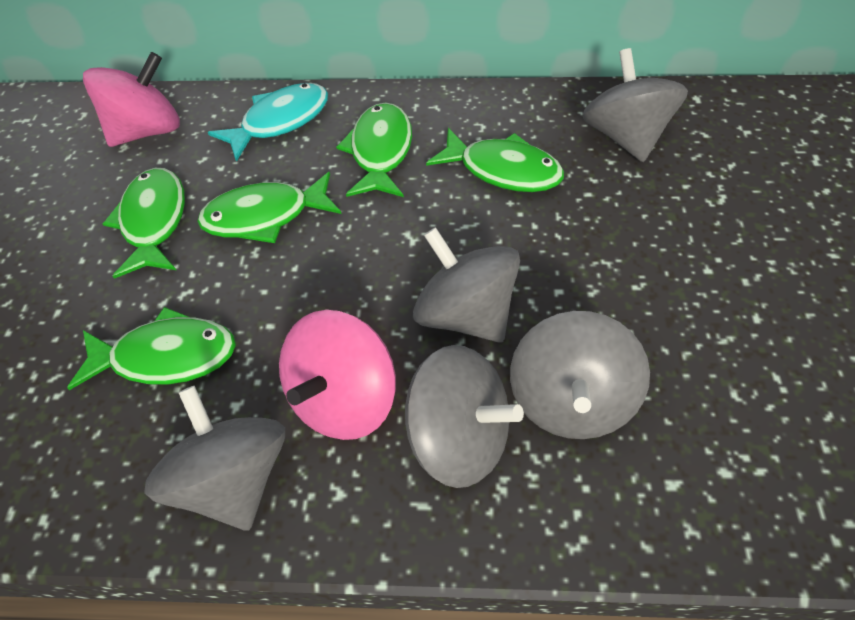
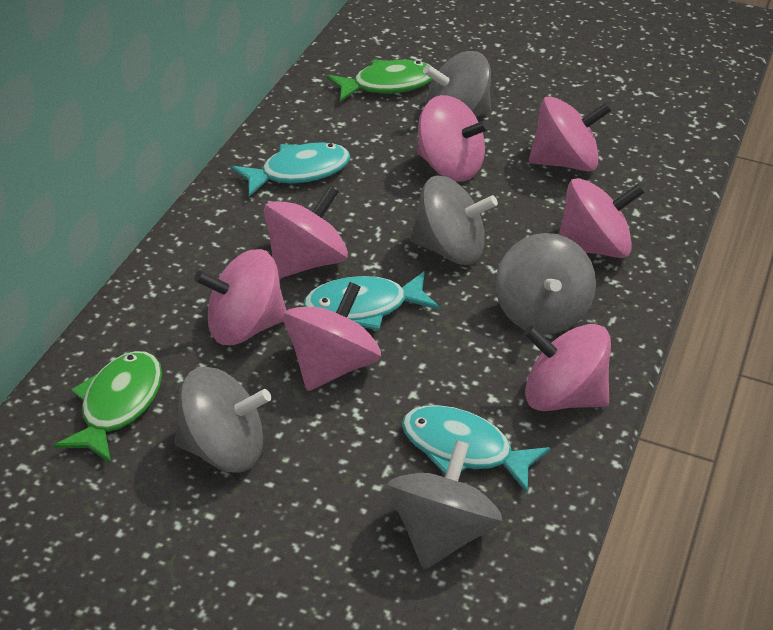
green fish: [67,307,236,390] [103,168,185,279] [197,172,341,243] [336,103,412,197] [426,128,564,192] = 5 -> [53,351,162,464] [326,59,432,102] = 2
pink spinning top: [83,52,180,147] [279,310,396,440] = 2 -> [194,249,287,345] [264,186,348,279] [283,282,381,391] [417,95,490,182] [524,324,611,411] [529,96,612,171] [559,178,645,258] = 7
turquoise fish: [208,83,328,162] = 1 -> [231,142,350,196] [303,271,439,331] [402,405,550,493] = 3

